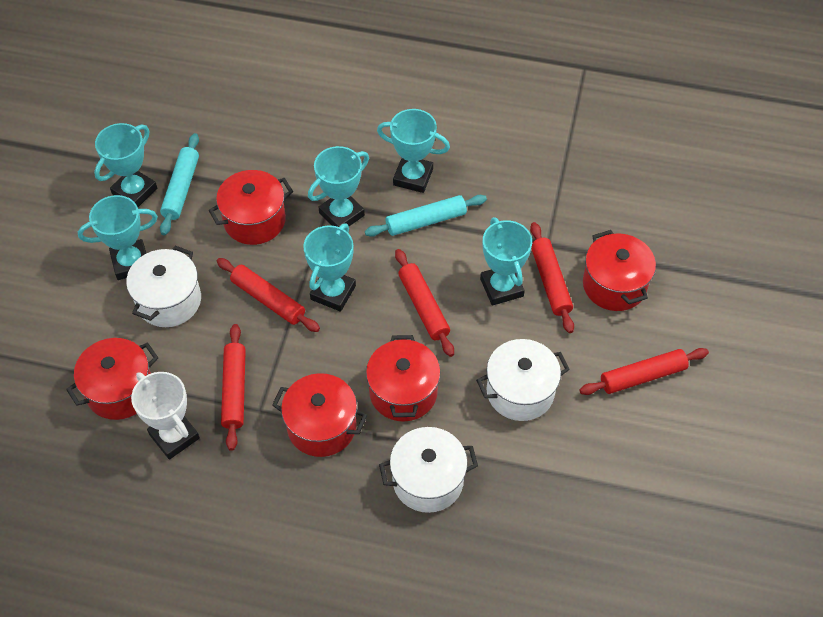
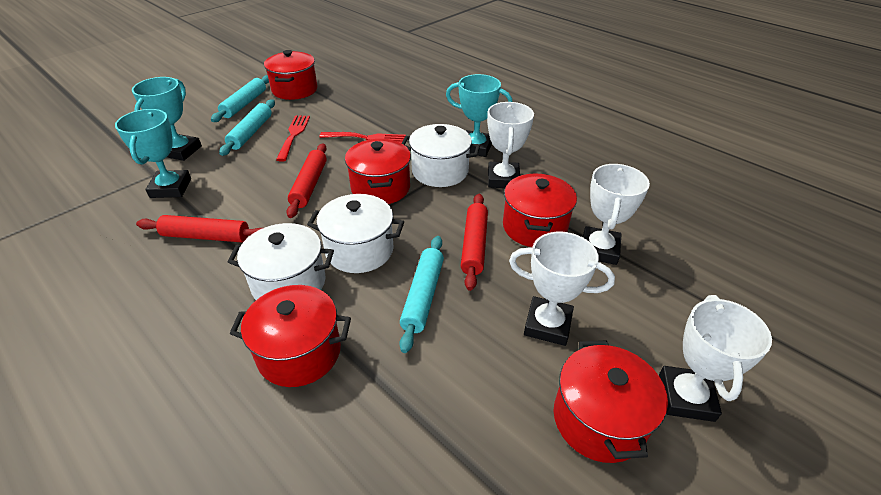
red fork: none = 0 -> [276,115,310,162] [319,132,406,143] = 2
red rolling pin: [217,258,320,332] [221,324,246,451] [395,249,454,357] [530,222,574,333] [579,348,709,395] = 5 -> [136,215,263,243] [286,143,327,218] [461,194,488,291] = 3
turquoise rolling pin: [160,133,199,235] [365,195,487,237] = 2 -> [211,75,269,122] [219,99,275,156] [399,236,444,353] = 3
turquoise trophy: [78,195,158,280] [94,123,157,207] [303,224,356,312] [308,146,369,227] [377,109,450,193] [480,217,532,306] = 6 -> [115,109,191,198] [132,77,202,161] [446,74,512,157] = 3
white trophy: [131,372,200,460] = 1 -> [487,102,534,188] [509,232,615,346] [583,164,650,265] [659,295,772,422] = 4

